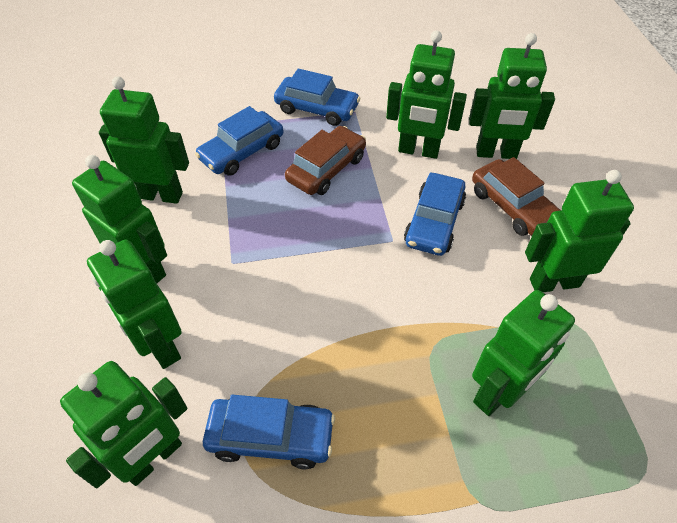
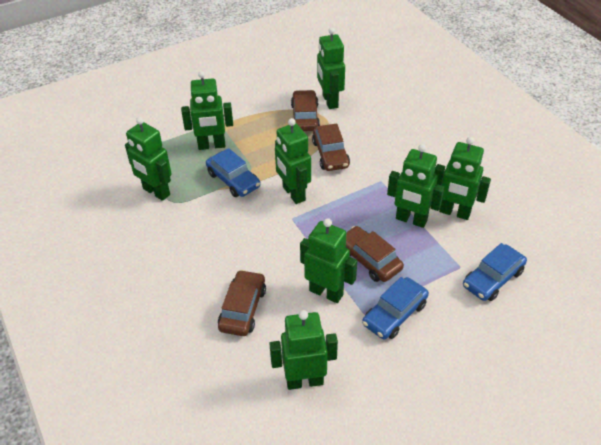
blue car: [195,106,284,176] [203,395,335,469] [274,69,360,126] [404,172,466,256] = 4 -> [206,148,261,197] [362,277,429,339] [463,243,527,301] = 3
brown car: [285,126,366,195] [472,157,561,236] = 2 -> [218,270,266,336] [291,90,320,131] [312,123,350,171] [345,226,404,282] = 4

